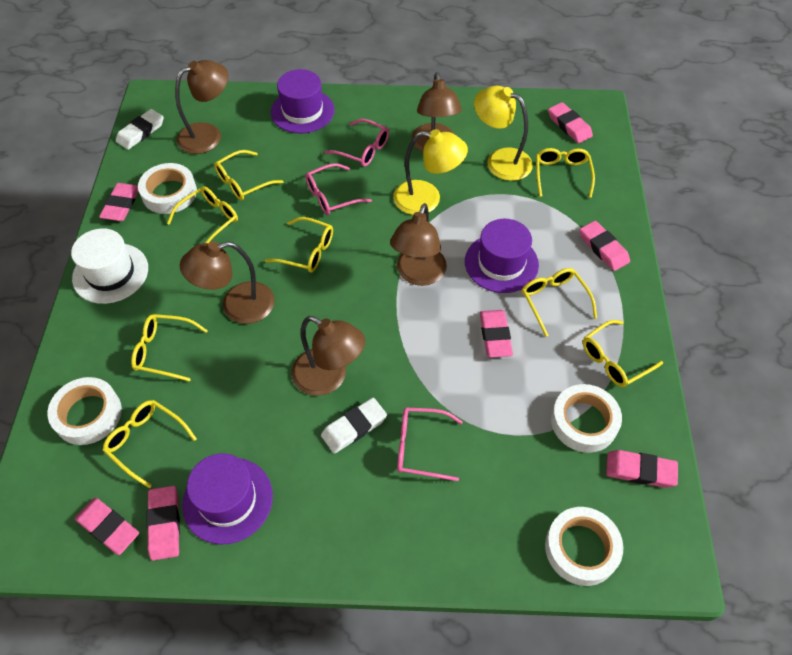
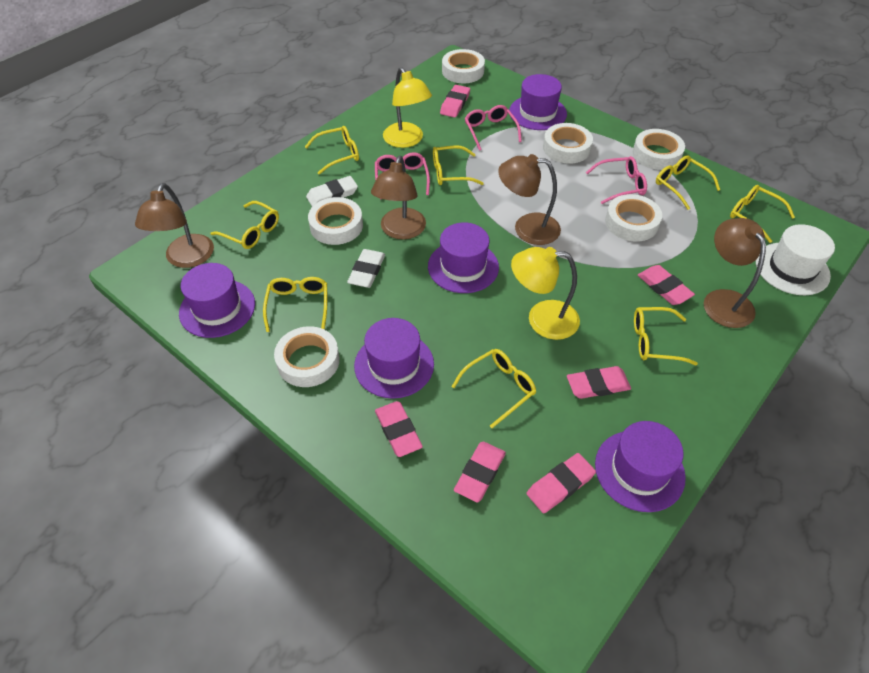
brown lamp: [175,60,228,154] [180,241,275,324] [291,316,365,396] [390,203,447,286] [412,72,462,152] = 5 -> [135,183,214,268] [371,156,426,240] [498,154,561,245] [704,218,766,328] = 4
pink eraser: [75,498,139,555] [99,183,139,221] [146,486,180,561] [480,310,513,357] [548,102,593,143] [580,221,630,271] [606,450,678,488] = 7 -> [375,401,423,457] [440,85,470,118] [454,442,506,503] [526,453,596,513] [567,366,631,399] [638,265,695,305] = 6
purple hat: [182,453,273,544] [271,69,335,133] [465,219,539,293] = 3 -> [179,263,255,338] [354,318,434,399] [428,223,499,293] [509,74,567,130] [595,421,686,512] = 5
white tape: [47,377,122,445] [138,163,197,214] [545,507,623,586] [551,384,622,453] = 4 -> [274,326,340,387] [308,197,363,245] [442,49,485,83] [543,123,593,164] [605,194,662,242] [633,129,685,170] = 6

